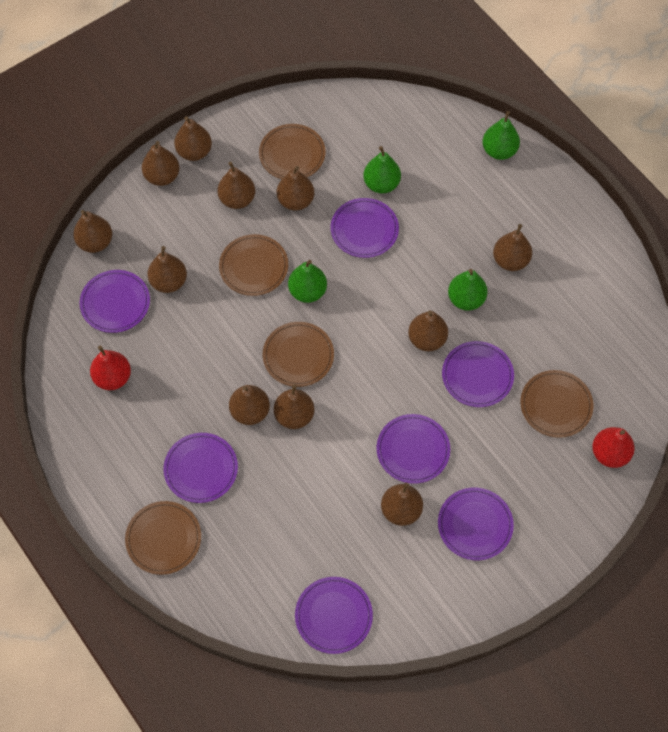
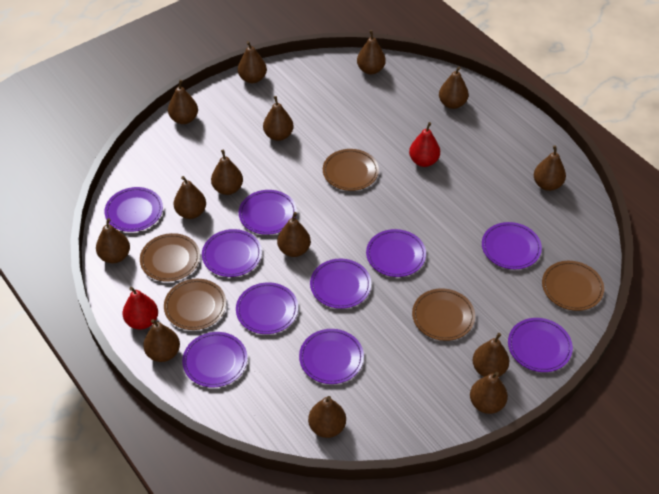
brown pear: [73,210,112,253] [142,141,180,186] [148,246,187,293] [174,116,212,161] [217,162,255,209] [229,385,270,425] [274,384,314,429] [277,166,314,210] [381,483,423,526] [408,310,448,351] [493,224,532,271] = 11 -> [96,218,130,263] [143,319,180,362] [168,80,198,124] [174,176,206,219] [211,150,243,195] [238,41,267,83] [263,96,294,141] [277,212,311,257] [308,396,346,438] [357,30,386,74] [439,67,469,109] [470,372,508,414] [472,333,509,377] [534,145,566,191] = 14
green pear: [288,260,327,303] [363,146,401,194] [448,269,488,311] [482,111,520,160] = 4 -> none = 0
purple plate: [79,270,150,333] [163,433,238,503] [295,577,373,654] [330,198,399,258] [377,414,450,484] [438,488,514,560] [442,341,514,407] = 7 -> [104,187,163,232] [182,332,247,387] [202,229,262,277] [236,282,298,334] [239,190,297,235] [299,329,364,384] [310,259,371,309] [366,229,426,277] [482,222,542,269] [508,318,573,372] = 10

